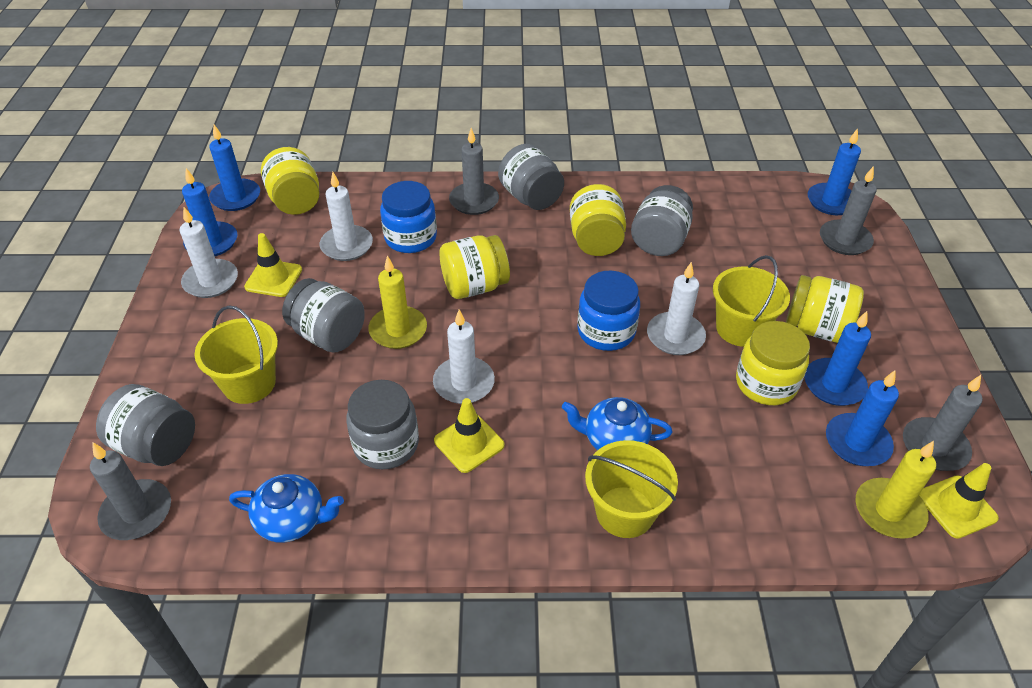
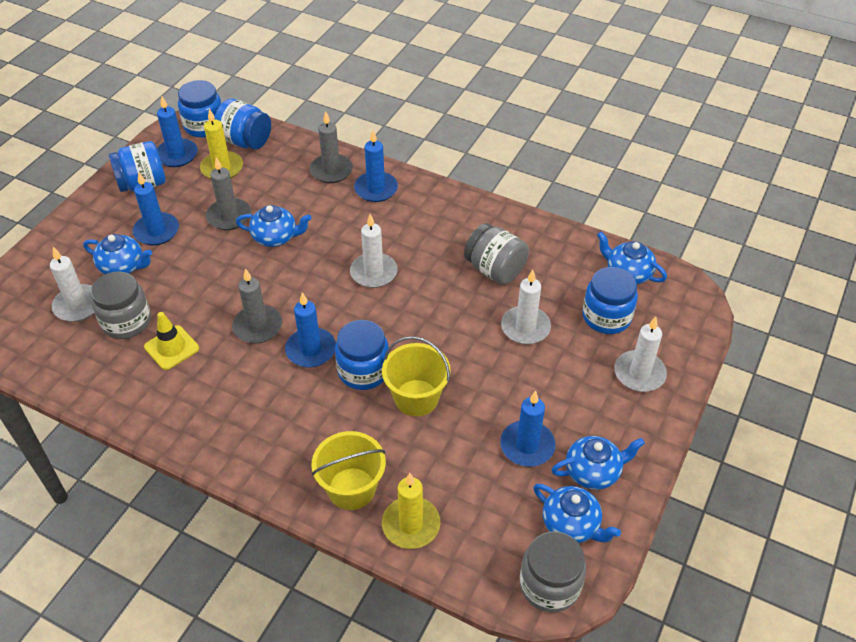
blue jar: [380,181,437,253] [577,271,640,351] = 2 -> [109,141,166,192] [178,80,222,138] [215,99,271,150] [335,320,389,390] [582,267,638,334] = 5
blue teapot: [229,474,344,543] [562,397,672,450] = 2 -> [83,234,152,274] [236,205,311,247] [533,484,621,543] [552,436,645,490] [597,232,667,284] = 5
grey candle: [90,442,171,540] [449,128,499,215] [820,166,877,255] [903,375,982,471] = 4 -> [206,157,251,230] [232,268,282,344] [310,111,353,183] = 3
grey jar: [96,384,195,466] [282,278,365,353] [346,380,419,469] [498,144,564,210] [631,185,693,256] = 5 -> [91,271,151,339] [464,223,529,285] [520,532,586,613] = 3
yellow bucket: [194,305,278,404] [585,440,678,538] [713,255,790,347] = 3 -> [312,431,386,510] [382,336,451,416] = 2
yellow jar: [261,147,320,215] [440,235,510,299] [570,184,626,256] [736,321,810,405] [786,275,864,343] = 5 -> none = 0
yellow traffic cone: [244,233,302,297] [434,398,505,473] [919,463,999,539] = 3 -> [144,312,199,370] = 1

